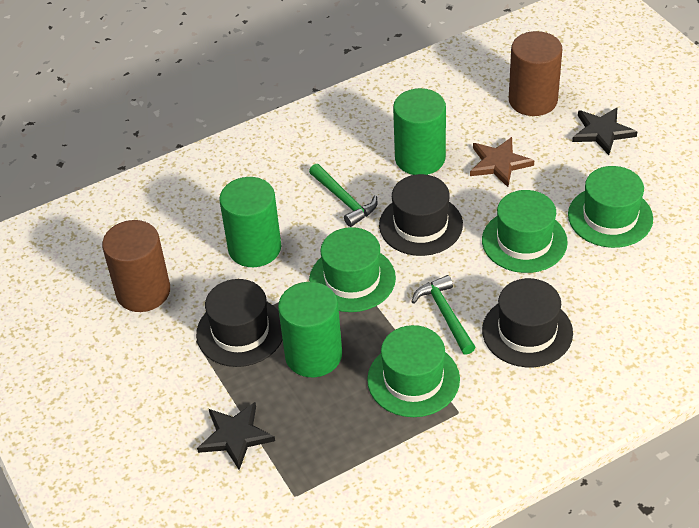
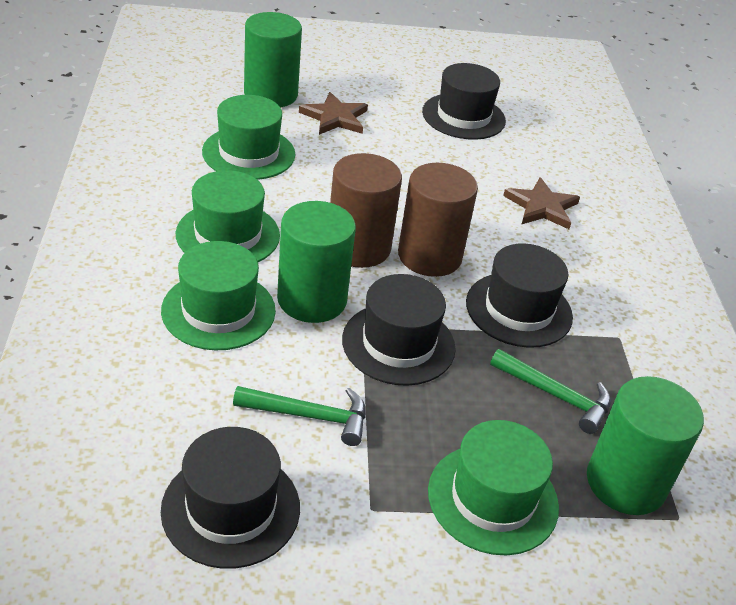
black hat: [196,279,283,367] [379,174,463,256] [482,278,573,367] = 3 -> [161,427,300,569] [342,274,456,386] [422,63,506,140] [466,243,573,348] = 4
black star: [197,402,275,470] [572,107,637,155] = 2 -> none = 0
brown star: [470,137,534,187] = 1 -> [299,92,368,135] [503,177,580,229] = 2

